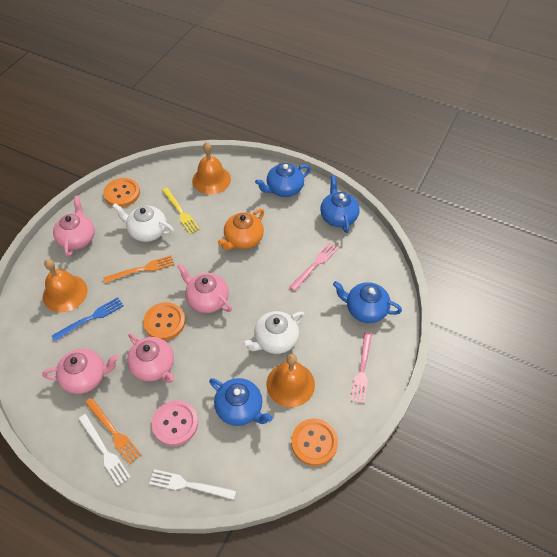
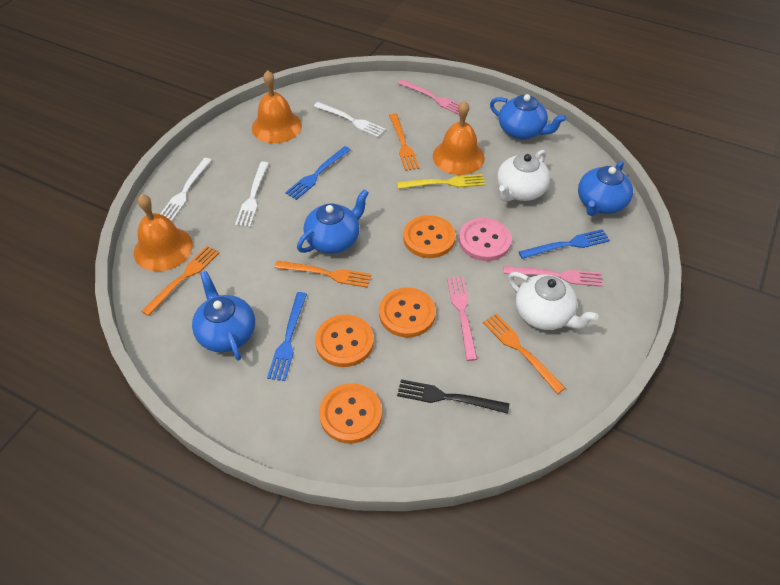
black fork: none = 0 -> [397,379,509,414] = 1
blue fork: [52,297,124,341] = 1 -> [267,292,307,381] [285,146,351,200] [519,229,610,259] = 3
orange button: [103,178,140,207] [143,302,185,340] [291,419,338,466] = 3 -> [315,314,374,367] [319,383,382,444] [379,287,436,337] [403,215,455,258] = 4
orange fork: [85,398,141,464] [103,255,174,283] = 2 -> [141,246,219,316] [274,260,372,288] [389,113,419,171] [483,314,565,394] = 4
orange teapot: [218,209,264,250] = 1 -> none = 0
pink fork: [289,242,339,291] [351,332,372,404] = 2 -> [398,79,459,115] [447,276,477,361] [504,266,603,287] = 3
pink teapot: [42,349,119,394] [53,196,95,257] [127,333,175,383] [177,263,232,313] = 4 -> none = 0
white fork: [79,414,131,486] [149,469,236,500] = 2 -> [161,158,212,221] [235,162,269,227] [314,102,386,137] = 3

